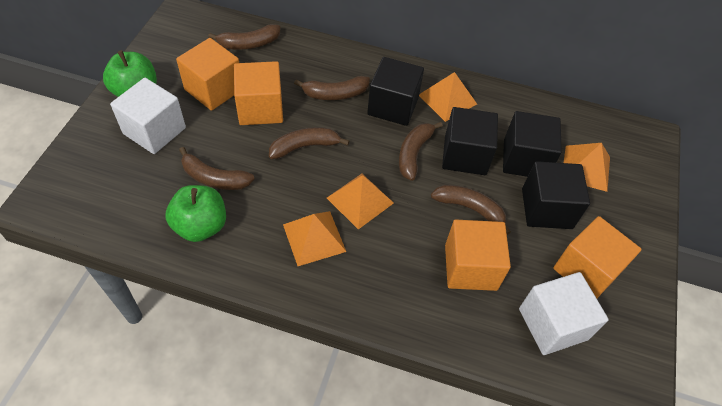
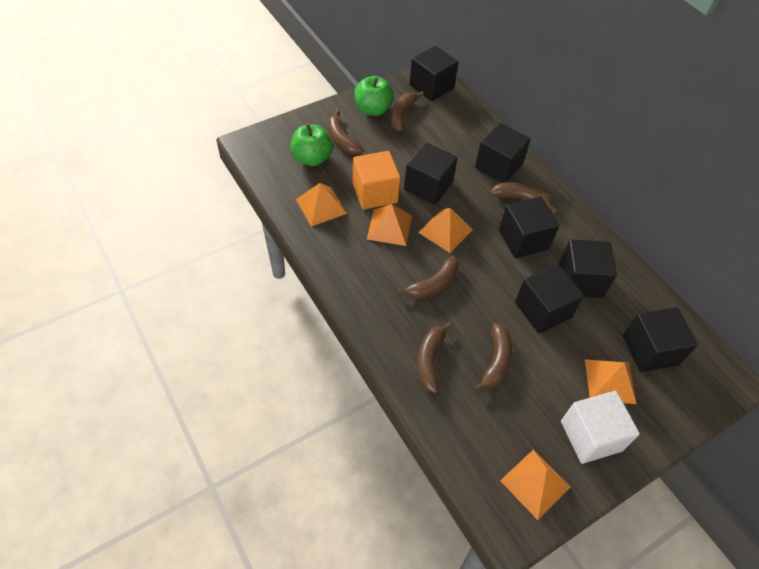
black cube: [367,57,424,126] [442,107,498,175] [503,111,562,177] [522,161,590,229] = 4 -> [404,142,458,205] [409,46,458,101] [475,123,531,183] [499,196,559,258] [515,264,584,333] [559,239,617,298] [623,307,698,372] = 7
orange cube: [176,38,239,111] [234,61,283,125] [445,220,511,291] [553,216,642,298] = 4 -> [353,151,400,210] = 1
orange pyramid: [283,211,346,266] [327,174,394,229] [419,72,477,122] [564,143,610,192] = 4 -> [296,183,347,227] [367,204,412,246] [418,208,473,253] [500,450,571,520] [585,359,636,404] = 5
white cube: [110,78,186,154] [519,272,609,355] = 2 -> [561,391,640,464] = 1

